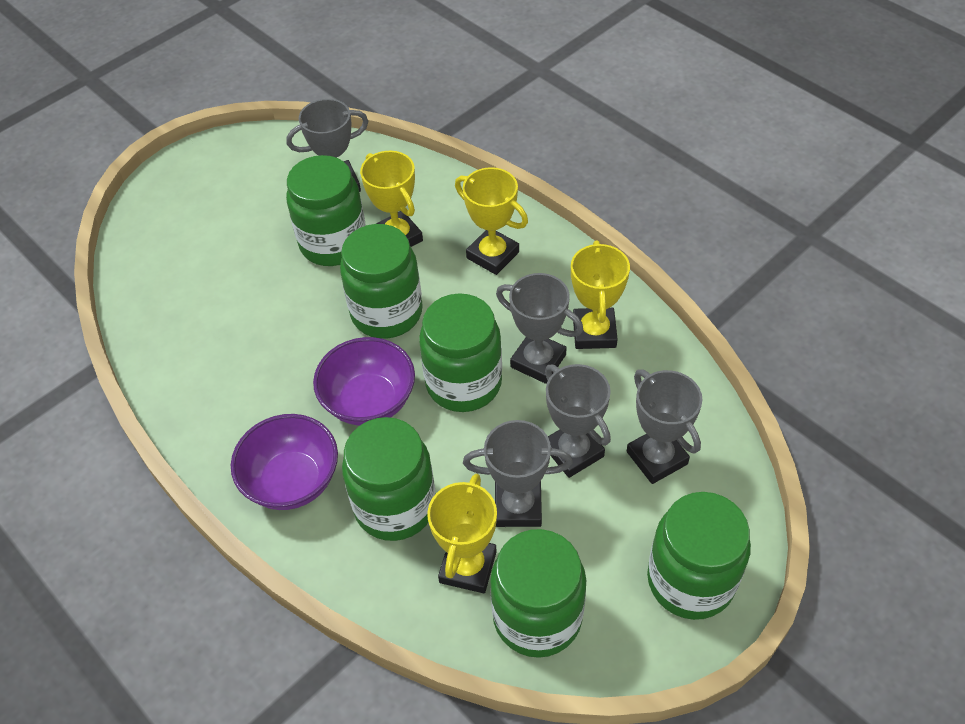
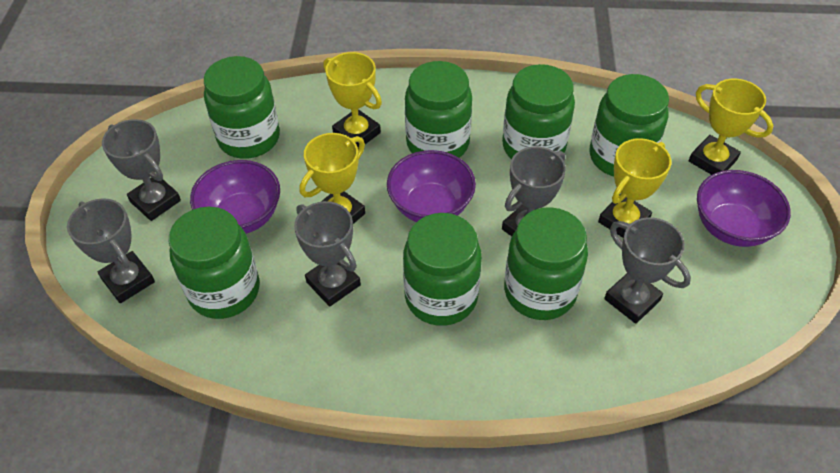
green jar: [286,155,366,266] [340,224,423,339] [342,417,435,541] [419,293,502,412] [490,529,586,658] [647,492,751,620] = 6 -> [169,207,260,319] [204,56,280,159] [403,213,482,326] [405,61,472,158] [502,64,575,159] [504,207,588,320] [590,74,669,176] = 7
purple bowl: [231,414,338,510] [313,337,415,426] = 2 -> [190,160,280,234] [387,150,476,222] [697,170,791,247] = 3

